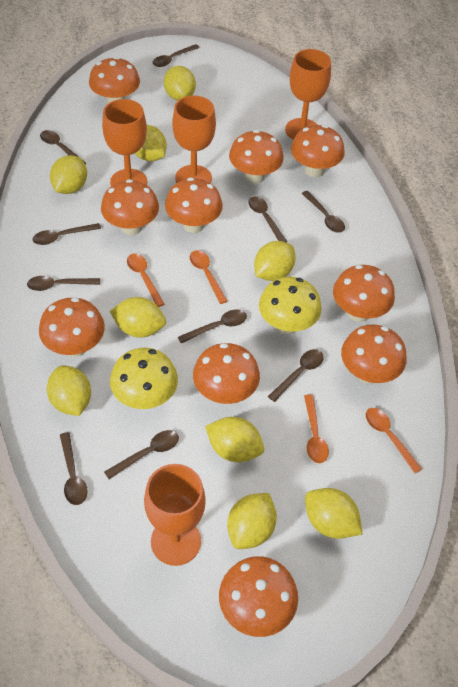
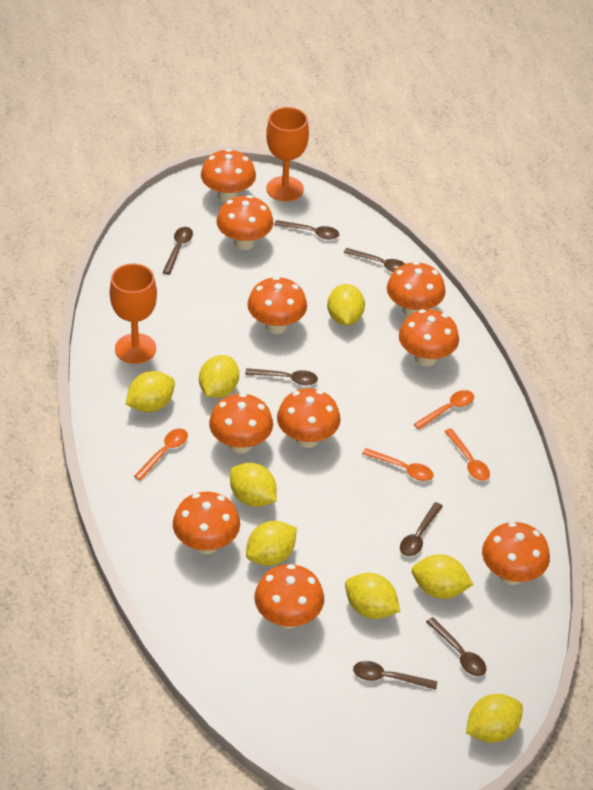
brown spoon: [27,276,100,291] [33,223,101,245] [40,130,86,164] [60,432,88,505] [104,430,179,479] [153,44,200,67] [178,309,247,344] [248,196,287,242] [268,349,324,402] [302,191,345,233] = 10 -> [163,227,193,275] [245,368,318,385] [274,220,339,240] [344,248,405,272] [353,661,437,690] [400,502,443,556] [426,617,486,676] = 7
orange goblet: [102,99,147,186] [144,464,206,566] [172,95,216,183] [285,49,331,140] = 4 -> [109,263,157,364] [266,107,309,201] = 2
yellow lemon: [47,365,91,416] [50,155,87,194] [110,297,166,338] [135,125,167,161] [164,66,196,101] [205,417,264,462] [227,493,277,549] [254,241,296,281] [305,488,362,539] = 9 -> [126,371,175,412] [199,355,239,398] [230,463,277,507] [246,521,297,566] [327,284,365,325] [345,573,400,619] [412,554,473,599] [466,694,523,743] = 8
yellow mushroom: [110,348,178,409] [259,277,322,334] = 2 -> none = 0

